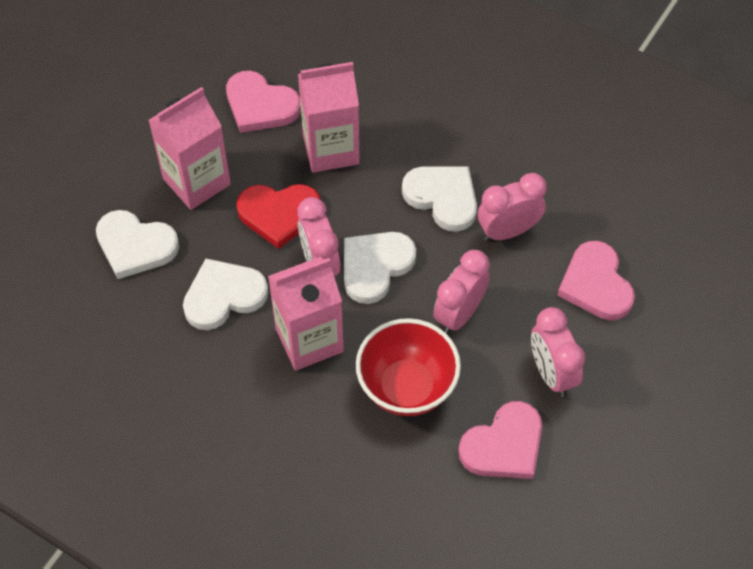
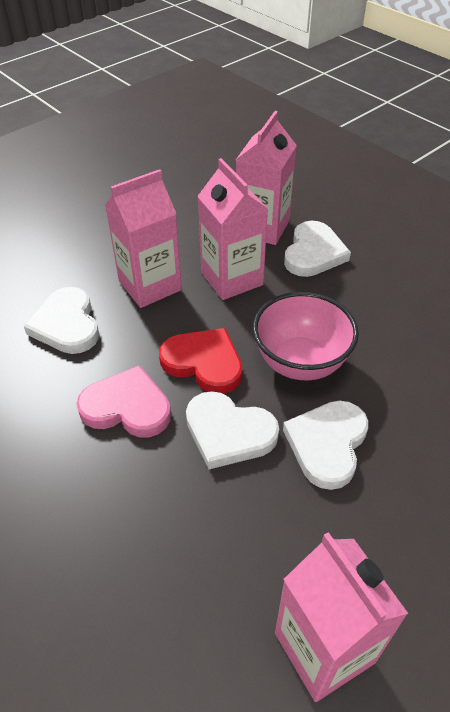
pink bowl: none = 0 -> [253,292,359,380] = 1
pink carton: [148,87,231,210] [268,257,344,371] [298,62,360,173] = 3 -> [105,169,182,308] [197,158,268,300] [236,111,297,245] [275,532,409,702] = 4
pink clock: [298,197,341,276] [433,250,490,334] [477,173,547,241] [531,307,585,397] = 4 -> none = 0
pink heart: [226,71,301,133] [458,401,542,479] [557,241,635,320] = 3 -> [77,365,171,437] = 1
red bowl: [356,318,461,416] = 1 -> none = 0

